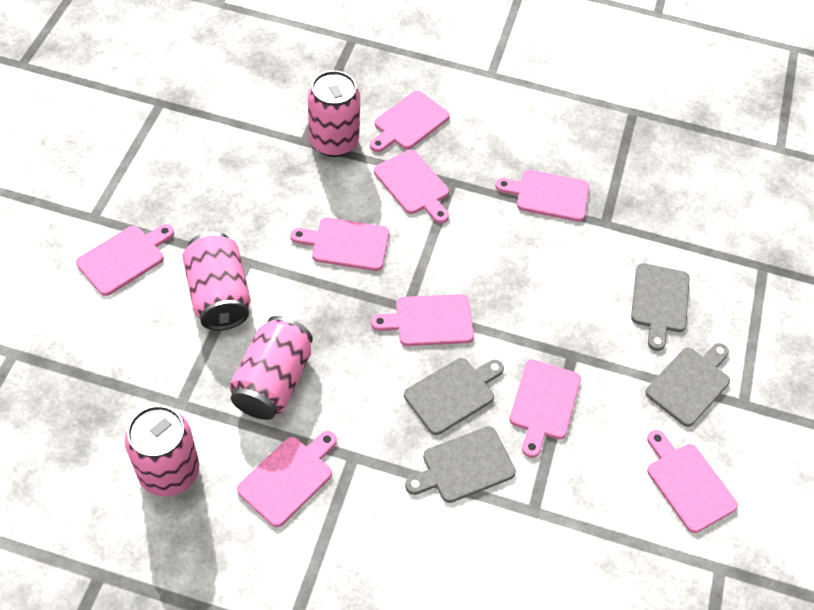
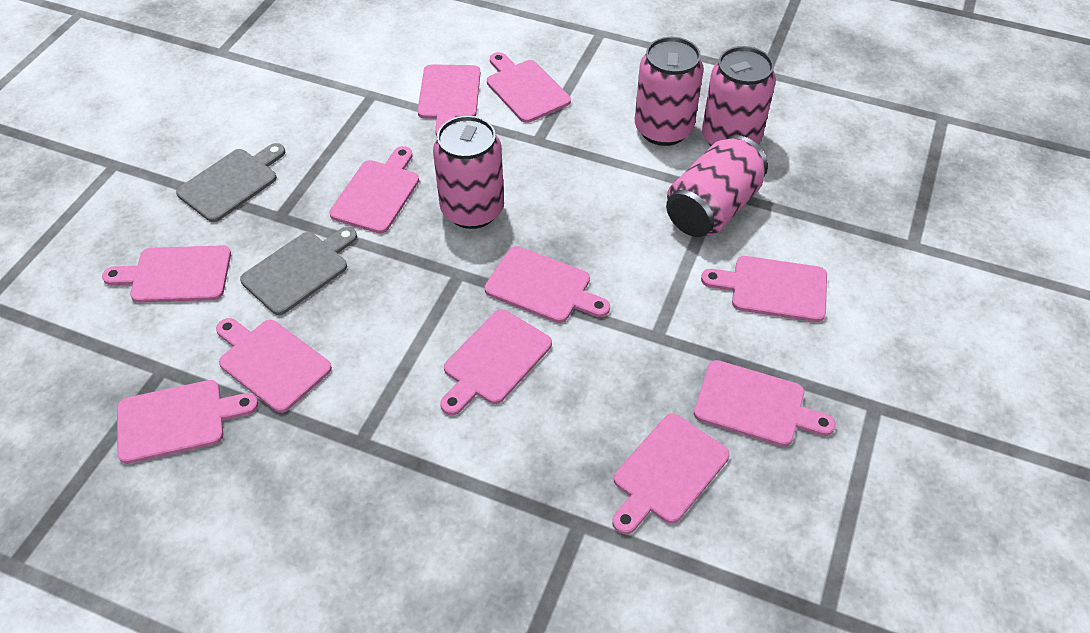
grey cutting board: [404,358,504,435] [405,426,516,503] [631,263,690,351] [645,343,730,427] = 4 -> [176,143,285,222] [240,227,357,315] = 2
pink cutting board: [76,224,174,296] [237,431,337,527] [291,217,389,271] [370,91,450,152] [371,294,474,346] [374,150,449,223] [495,170,589,222] [510,359,581,458] [647,430,738,533] = 9 -> [102,245,231,303] [117,380,258,464] [216,318,332,413] [329,146,419,233] [418,64,480,136] [440,309,552,415] [485,246,610,323] [487,52,571,123] [612,413,730,534] [694,360,836,447] [701,256,827,322] = 11

